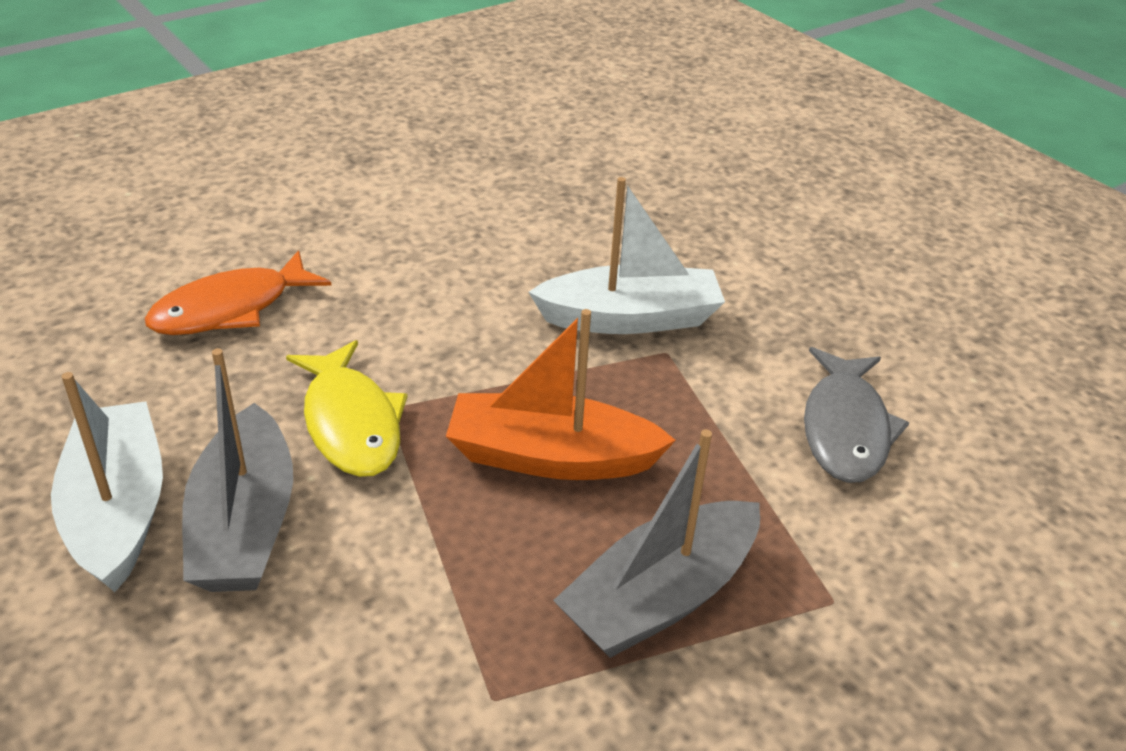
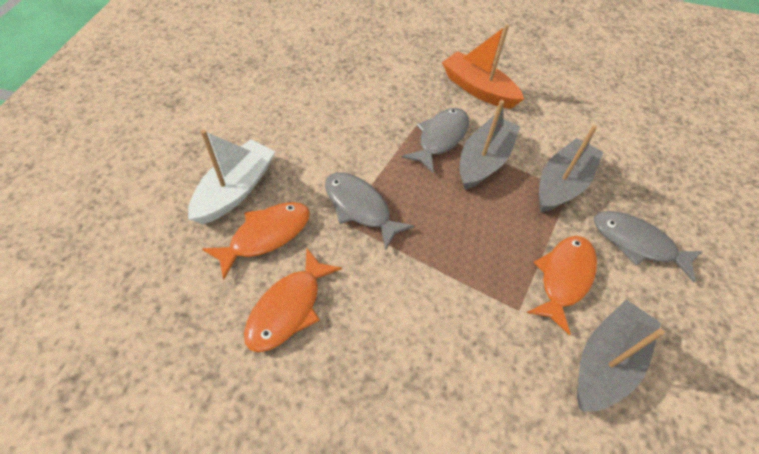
grey boat: [182,348,293,592] [553,429,760,658] = 2 -> [460,100,520,190] [539,125,603,212] [577,300,665,412] = 3
grey fish: [804,347,909,483] = 1 -> [325,172,415,249] [402,108,469,173] [594,211,703,283] = 3
orange fish: [145,250,332,335] = 1 -> [202,202,310,280] [244,248,342,352] [527,236,597,335] = 3
white boat: [51,372,163,593] [529,177,725,334] = 2 -> [188,130,275,224] = 1
yellow fish: [286,340,408,477] = 1 -> none = 0

